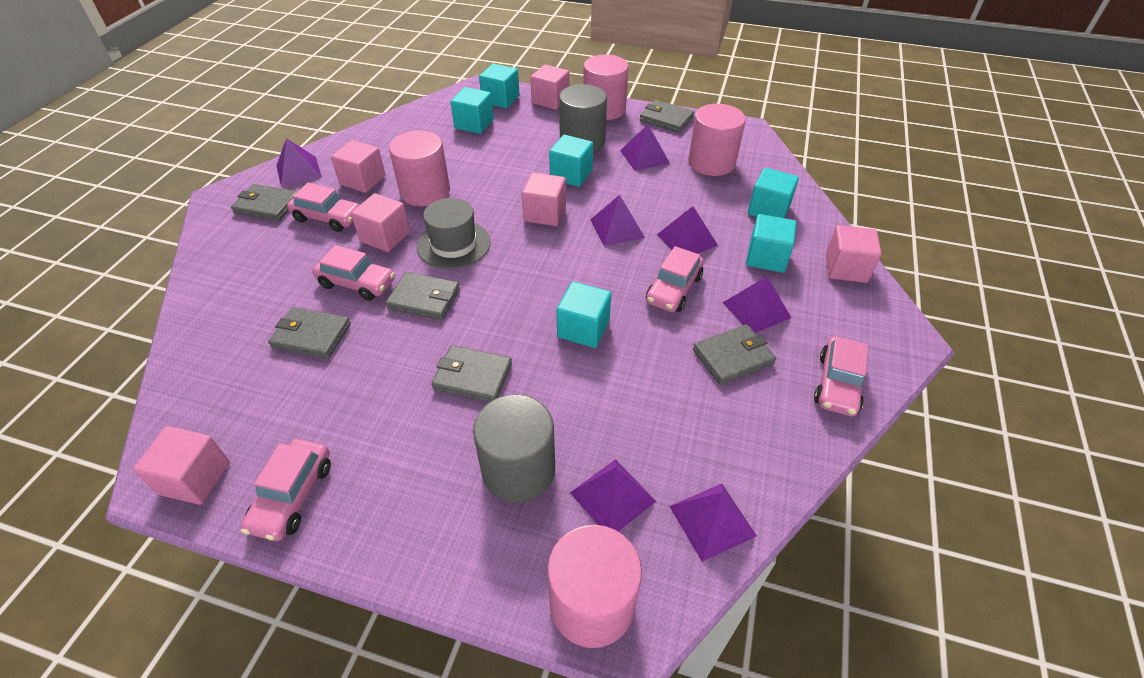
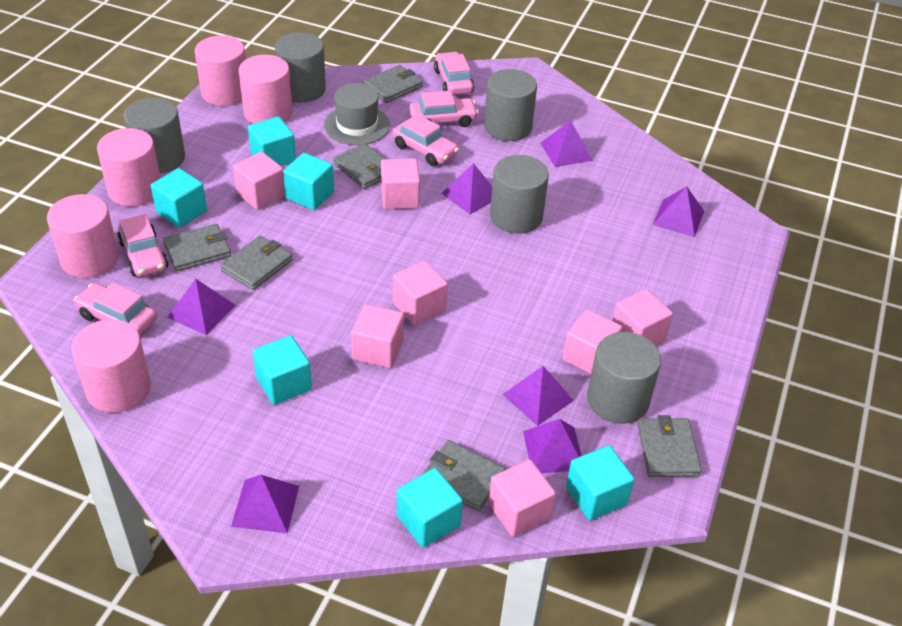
grey cylinder: [473,394,555,503] [559,84,607,152] = 2 -> [123,98,185,173] [275,32,326,102] [484,69,537,141] [490,155,549,234] [587,332,661,424] = 5
pink cube: [133,426,230,505] [331,140,386,193] [351,193,410,252] [522,172,566,226] [530,64,570,110] [826,225,882,283] = 6 -> [233,152,285,210] [351,304,404,368] [381,158,420,209] [393,261,448,325] [488,459,556,537] [563,309,622,374] [613,289,673,345] = 7
pink cylinder: [389,131,450,206] [547,525,642,648] [583,55,629,120] [688,104,746,176] = 4 -> [47,194,119,278] [72,319,151,413] [97,128,160,207] [195,36,246,106] [239,55,293,124] = 5

